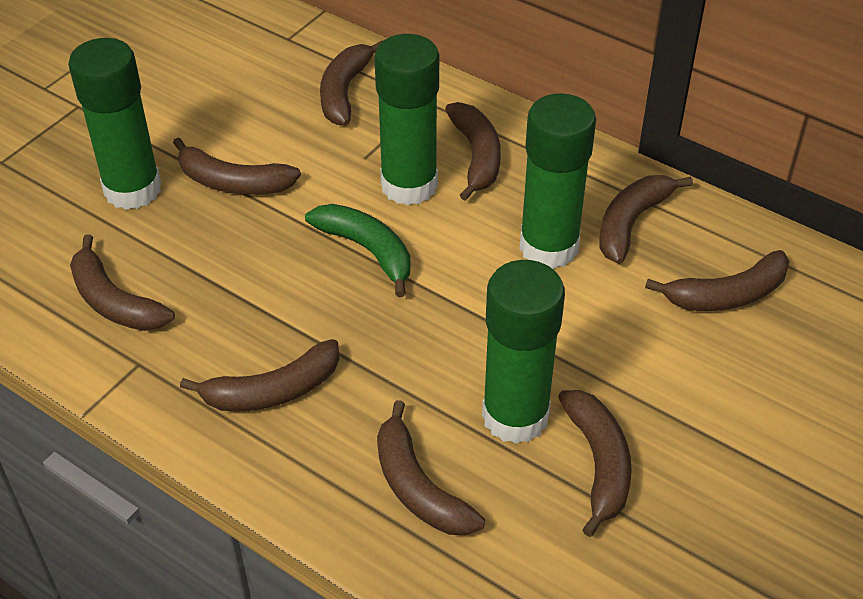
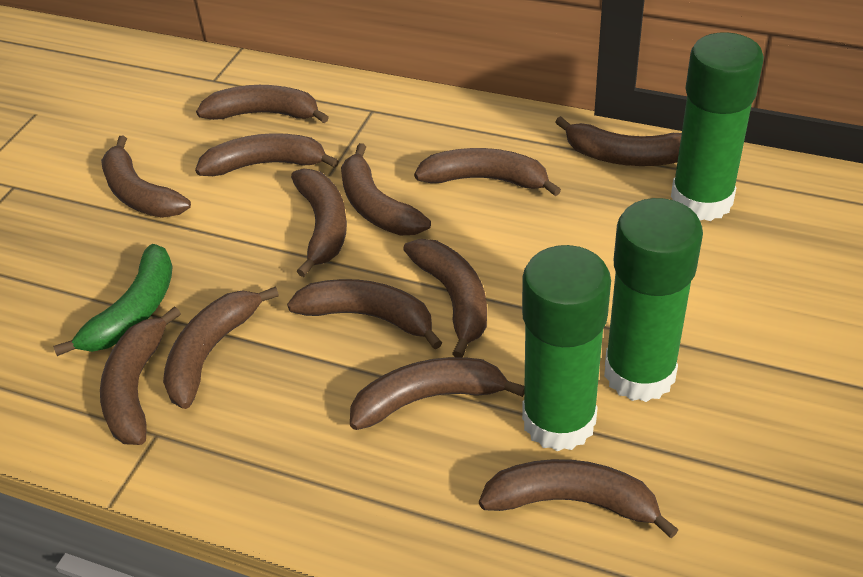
brown banana: [70,234,175,331] [173,137,301,195] [180,339,339,411] [320,40,383,125] [377,400,485,535] [445,102,501,201] [558,390,632,537] [600,175,693,264] [645,250,790,311] = 9 -> [100,306,181,445] [101,136,191,218] [163,286,279,409] [195,133,339,176] [196,85,329,123] [287,279,442,349] [291,168,347,277] [341,143,431,235] [350,357,525,430] [403,239,487,357] [414,148,561,196] [479,459,679,538] [555,116,682,166] = 13
green glue stick: [68,38,161,210] [374,34,439,205] [482,260,565,444] [519,93,596,269] = 4 -> [522,245,611,451] [604,198,703,402] [671,32,764,221] = 3

